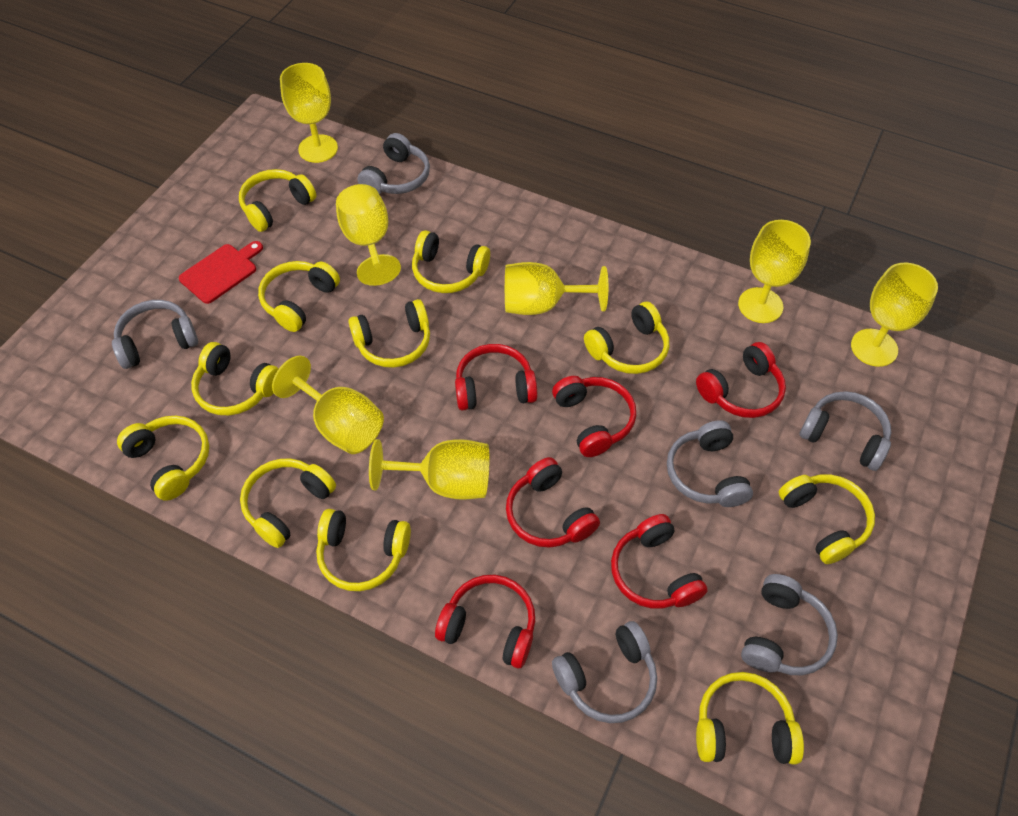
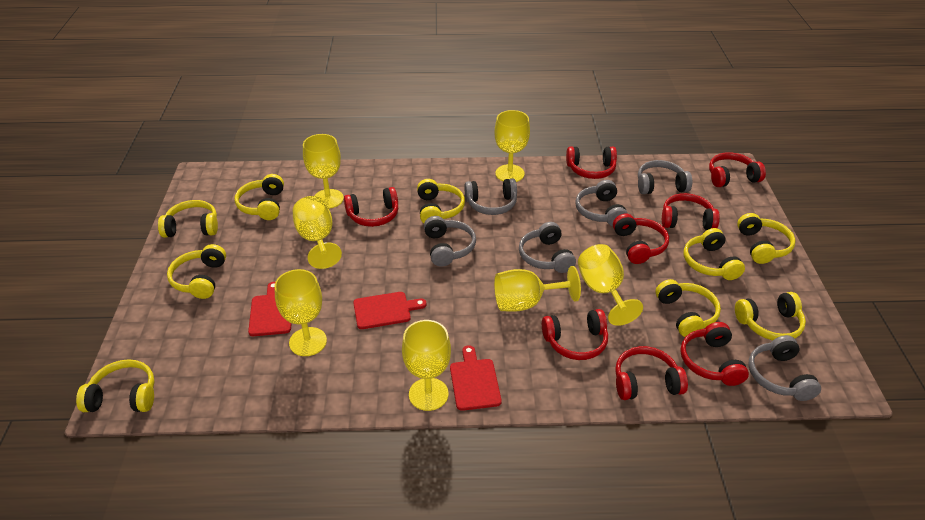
red cutting board: [179,241,263,304] = 1 -> [248,282,291,336] [353,292,426,329] [450,345,502,411] = 3
red headphones: [435,575,535,669] [455,344,537,410] [506,457,600,548] [552,376,636,457] [611,514,707,609] [696,342,786,418] = 6 -> [344,187,398,227] [542,309,608,360] [566,147,617,179] [613,214,669,264] [615,346,688,400] [662,193,720,230] [680,322,749,386] [709,152,766,187] = 8
yellow headphones: [117,416,209,501] [191,342,279,415] [239,169,316,232] [240,459,336,548] [258,261,340,332] [316,509,411,591] [348,299,430,368] [412,230,490,293] [584,302,669,374] [696,672,804,764] [779,474,875,564] = 11 -> [76,359,155,412] [158,200,218,238] [167,244,226,299] [235,174,284,220] [417,179,465,223] [656,279,721,337] [684,228,745,280] [735,292,806,340] [737,213,796,264] = 9

